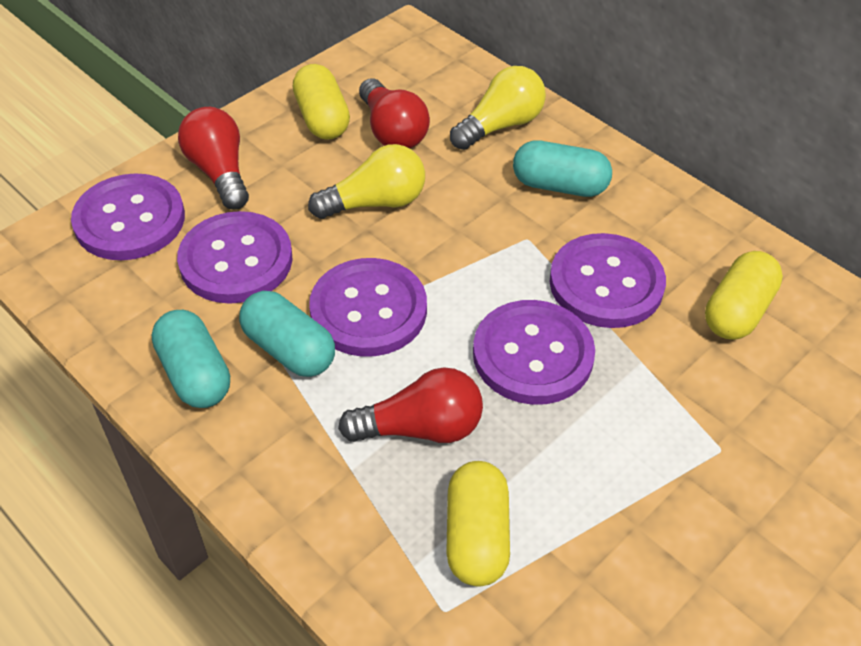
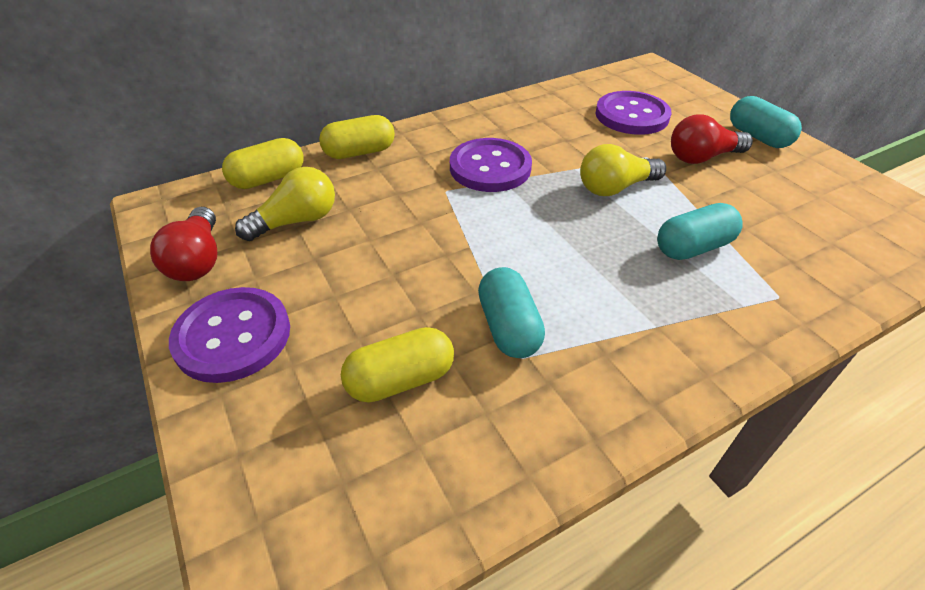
purple button: [71,173,185,260] [177,211,293,304] [309,258,427,357] [473,300,595,405] [550,233,666,328] = 5 -> [169,287,290,383] [450,138,532,192] [596,91,671,135] = 3
red light bulb: [178,107,249,209] [338,367,483,443] [359,78,430,149] = 3 -> [150,207,217,281] [671,114,753,164] = 2

